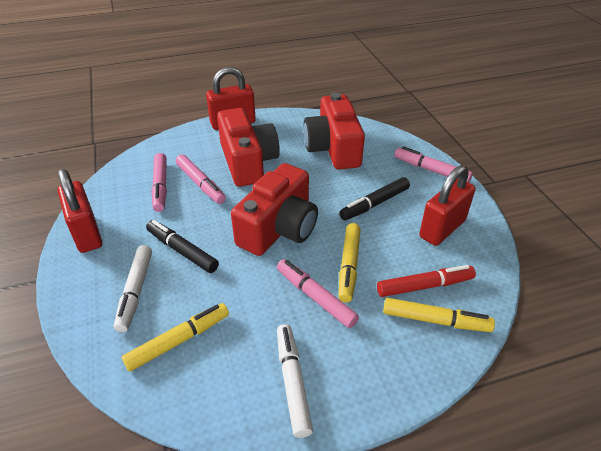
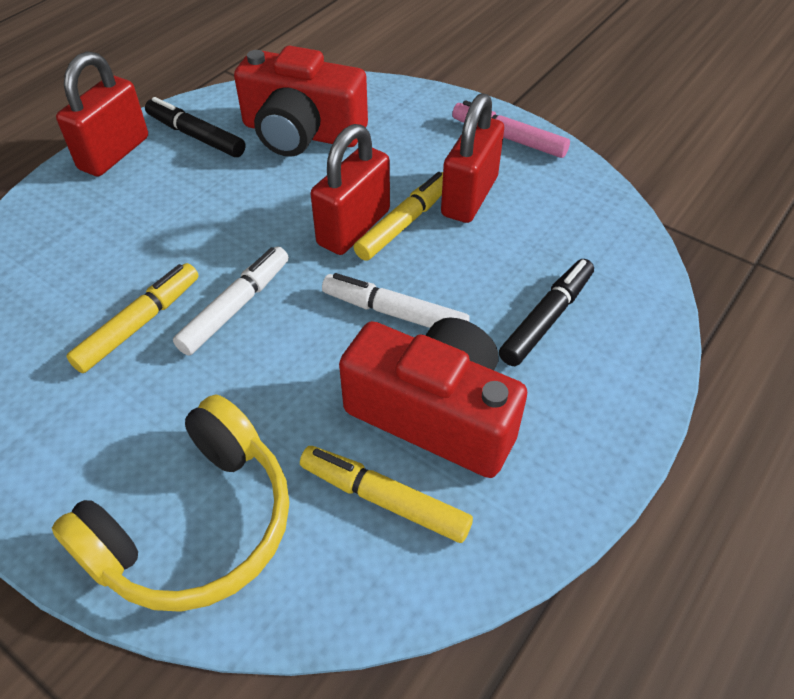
pink marker: [151,153,167,212] [176,155,226,204] [277,259,359,328] [394,146,473,182] = 4 -> [452,100,570,158] = 1
red camera: [217,108,280,187] [231,163,318,256] [303,93,365,170] = 3 -> [234,46,368,157] [339,317,527,478] = 2
red marker: [377,265,476,297] = 1 -> none = 0
yellow headphones: none = 0 -> [52,394,289,612] = 1

